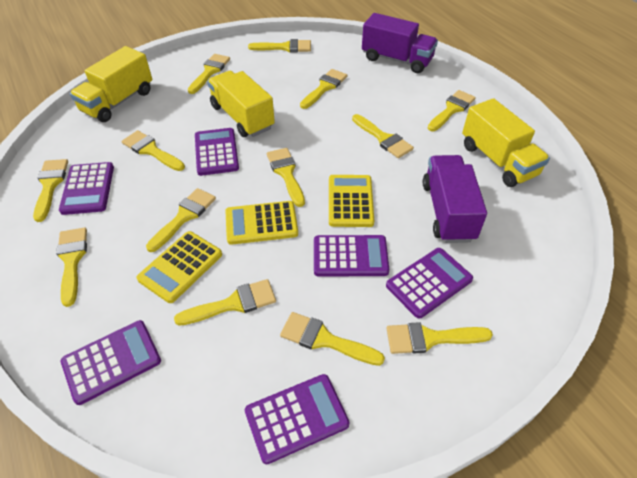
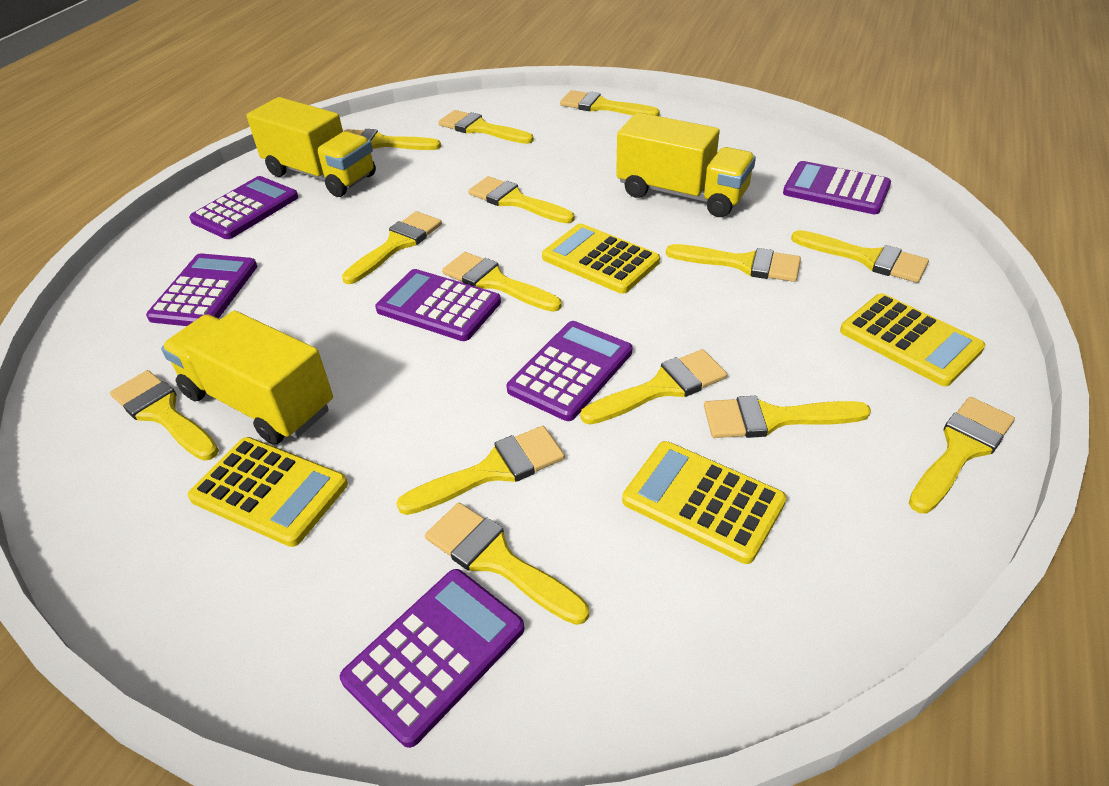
purple truck: [362,13,438,73] [423,155,487,243] = 2 -> none = 0
yellow brush: [33,159,68,222] [56,227,87,307] [122,130,185,171] [146,188,216,252] [174,279,276,325] [188,54,230,94] [248,39,311,52] [267,148,305,207] [280,312,385,366] [300,69,347,109] [352,114,414,158] [387,322,493,354] [428,90,476,131] = 13 -> [110,370,219,461] [342,211,442,284] [344,129,441,150] [396,426,565,515] [425,503,589,625] [438,110,534,144] [442,252,562,312] [468,176,574,223] [560,90,660,116] [580,349,727,425] [666,244,801,282] [704,396,871,438] [791,230,929,283] [909,397,1015,513] = 14
yellow calculator: [137,231,222,303] [225,201,298,245] [329,175,374,227] = 3 -> [188,437,348,547] [542,223,660,294] [622,441,787,564] [840,293,985,386] = 4

